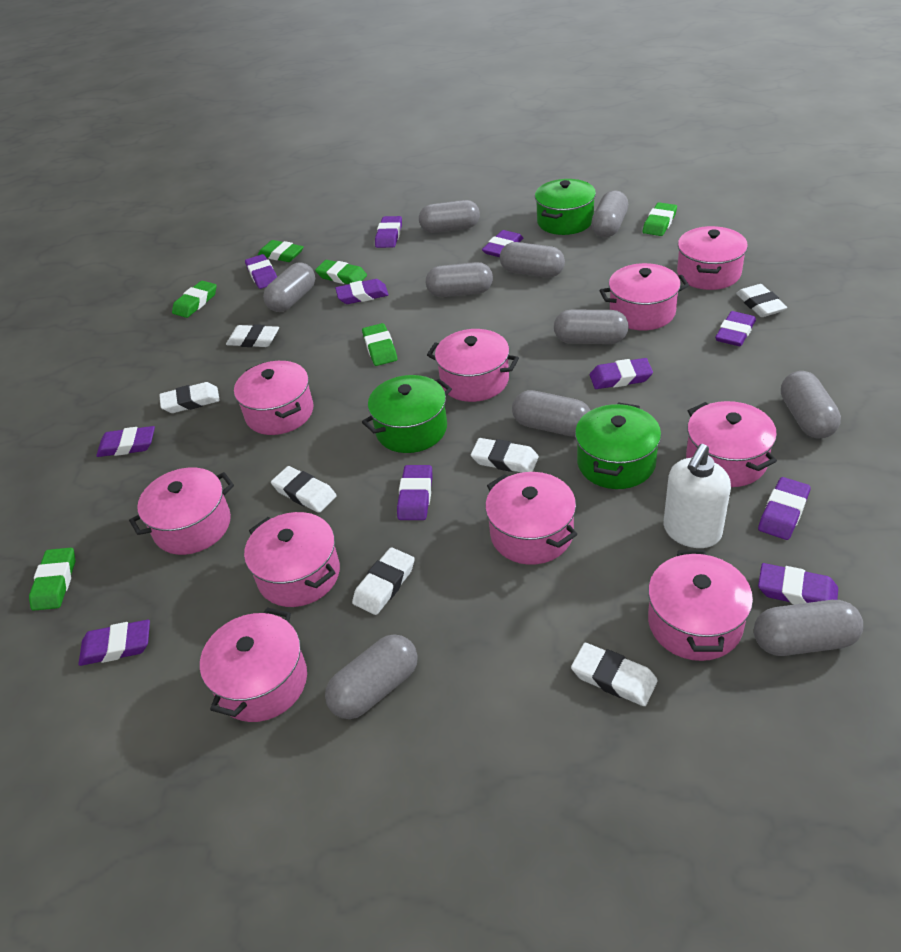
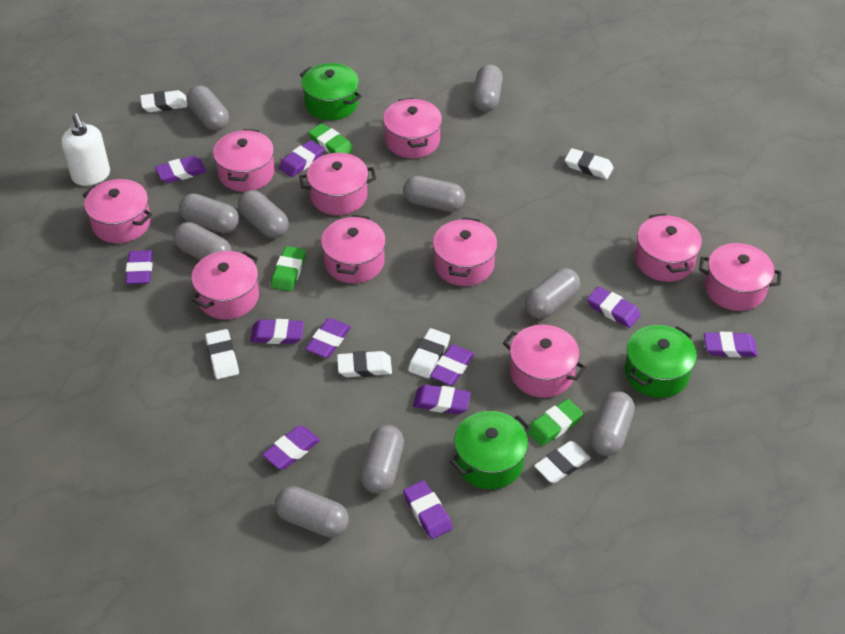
green eraser: [29,548,75,611] [172,281,217,318] [258,240,304,262] [315,260,367,284] [362,323,397,366] [643,202,677,236] = 6 -> [271,246,306,291] [308,123,354,154] [528,399,583,446] = 3
white eraser: [159,382,220,413] [226,324,279,347] [271,466,337,513] [352,547,415,615] [471,438,539,473] [571,643,658,706] [736,284,787,317] = 7 -> [140,90,188,112] [205,329,239,379] [337,351,392,377] [408,328,450,378] [534,441,591,483] [565,148,614,179] = 6

